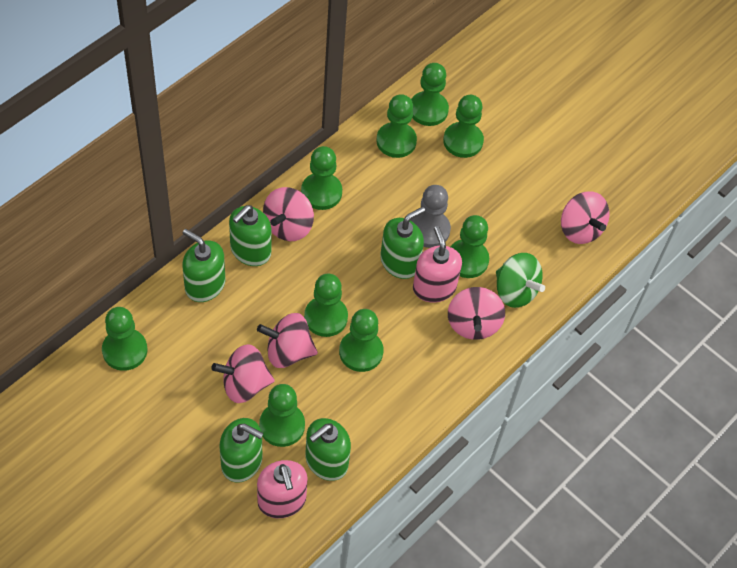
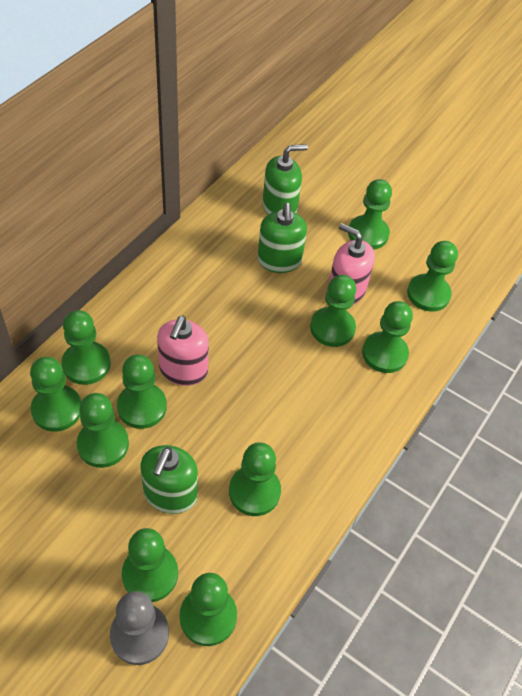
green pawn: [102,307,147,371] [259,384,305,447] [301,146,342,210] [304,274,348,337] [339,309,384,372] [376,94,417,158] [411,63,449,126] [443,95,484,158] [450,215,489,278] = 9 -> [30,357,81,432] [61,310,111,385] [77,393,129,468] [117,354,167,429] [122,528,178,602] [180,573,237,646] [229,442,281,516] [310,275,356,347] [348,179,392,249] [362,301,413,373] [407,241,458,312] = 11
green soap dispenser: [182,229,225,302] [220,418,264,482] [229,205,271,266] [305,418,351,481] [380,207,425,279] = 5 -> [140,445,198,514] [257,203,307,273] [262,144,308,215] = 3
green spinning top: [496,253,545,308] = 1 -> none = 0
pink spinning top: [211,344,275,403] [257,313,318,368] [263,187,314,241] [448,287,505,340] [561,192,610,244] = 5 -> none = 0

